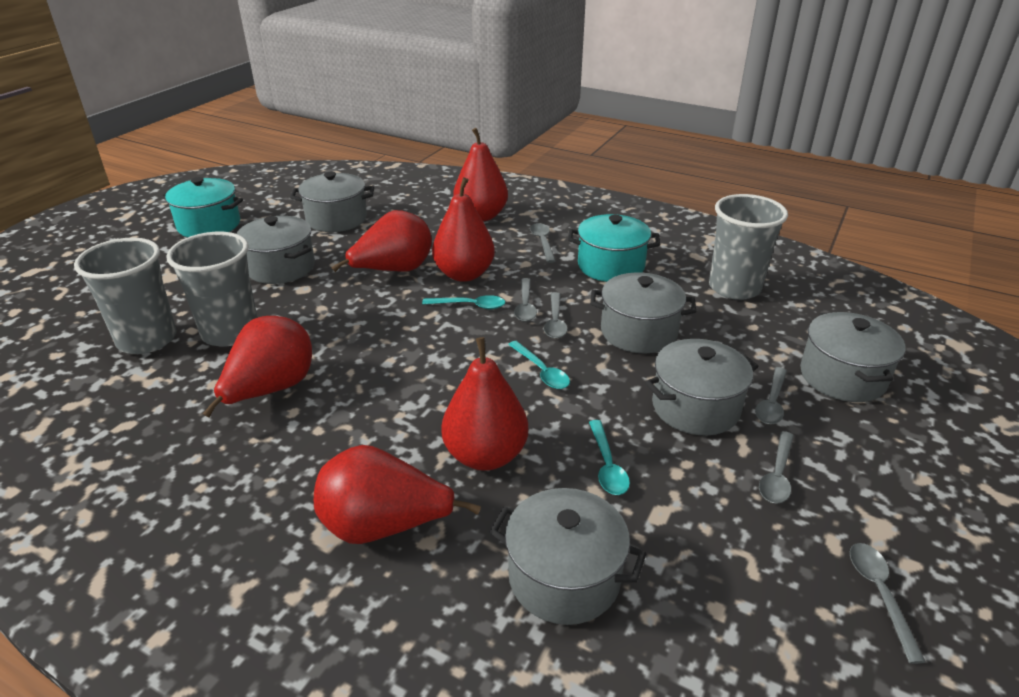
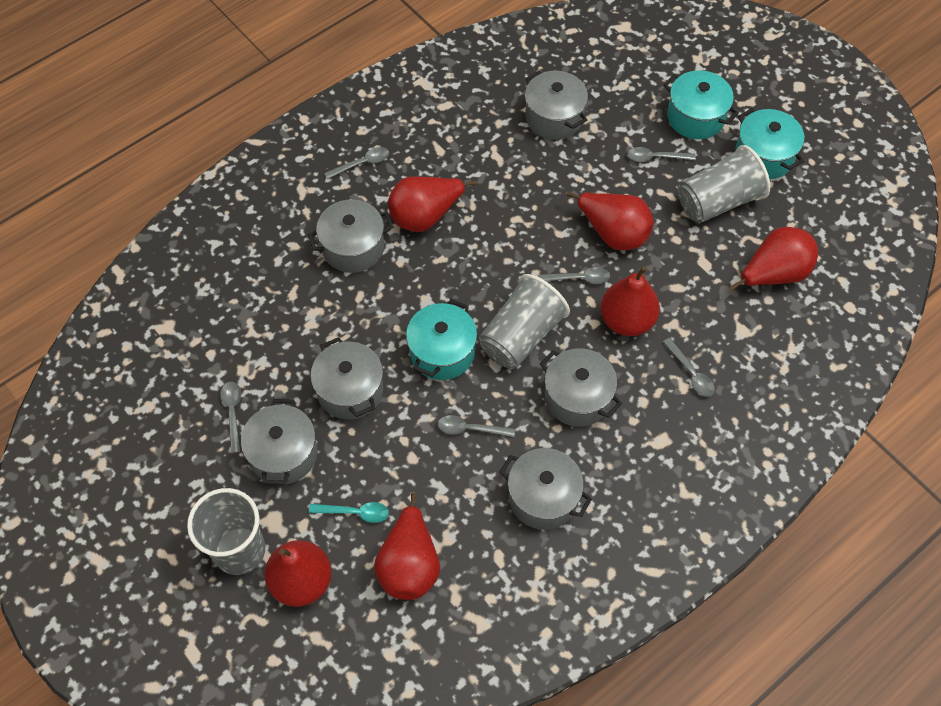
turquoise pot: [161,177,243,237] [568,214,660,282] = 2 -> [406,299,477,380] [664,70,739,139] [735,108,804,179] = 3
turquoise spoon: [422,295,505,309] [508,341,570,389] [589,420,630,495] = 3 -> [309,502,389,523] = 1

